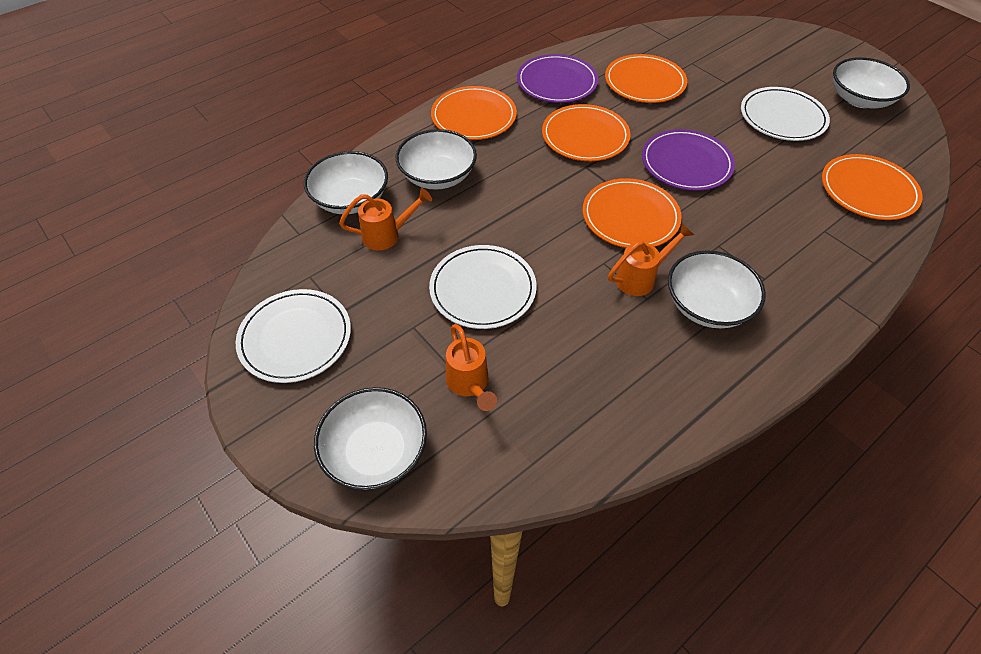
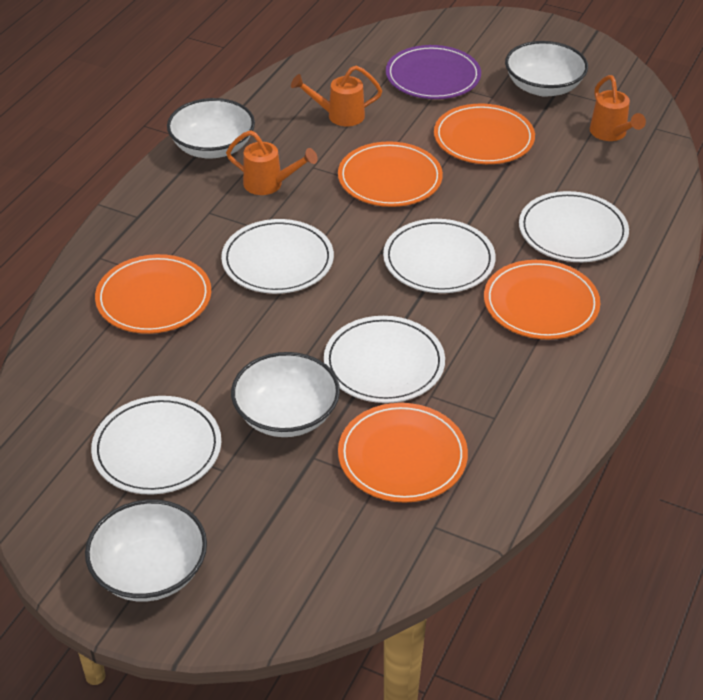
purple plate: [517,54,598,103] [642,129,735,191] = 2 -> [386,45,481,99] = 1
white bowl: [304,151,388,214] [314,387,427,490] [396,129,477,190] [668,250,766,328] [833,57,910,108] = 5 -> [85,499,207,602] [167,98,255,158] [231,352,340,437] [505,41,588,97] = 4
white plate: [235,289,351,383] [429,245,537,329] [741,87,830,141] = 3 -> [91,396,221,495] [221,219,334,294] [324,316,445,403] [383,219,495,293] [519,191,629,262] = 5

